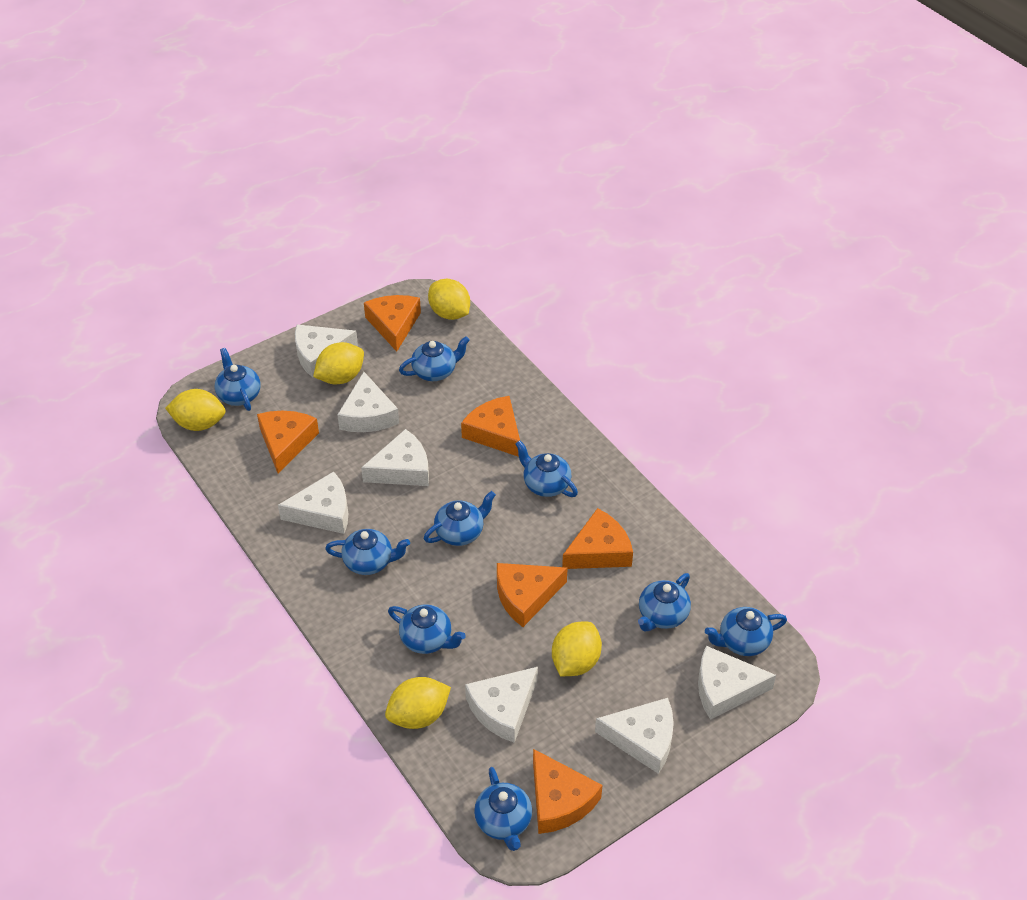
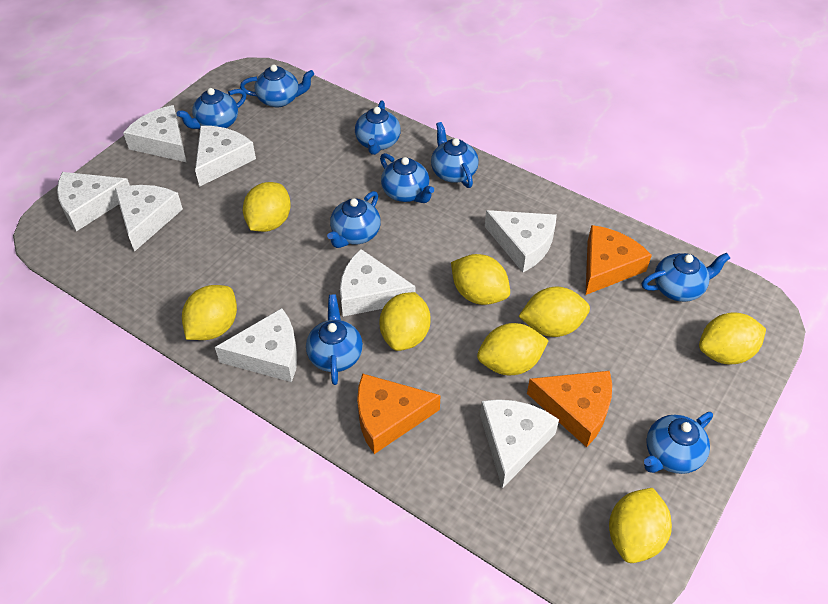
orange cheese: [257,411,319,473] [364,295,421,352] [461,396,520,457] [497,563,568,627] [533,749,602,834] [562,508,633,569] = 6 -> [357,373,441,454] [527,371,612,447] [586,225,652,295] = 3
white cheese: [278,472,348,534] [295,325,358,378] [337,372,399,432] [361,429,429,486] [465,667,538,743] [595,698,674,774] [698,646,776,720] = 7 -> [57,172,130,231] [115,185,183,252] [123,105,186,162] [195,126,256,187] [215,308,298,382] [340,249,416,317] [480,399,559,489] [485,210,557,272] = 8
yellow lemon: [165,389,226,431] [313,342,364,384] [385,677,451,729] [428,279,470,320] [552,621,602,676] = 5 -> [182,285,237,340] [243,182,291,232] [379,292,431,351] [451,254,510,305] [477,323,549,375] [519,287,590,337] [609,488,672,563] [699,312,766,364] = 8

